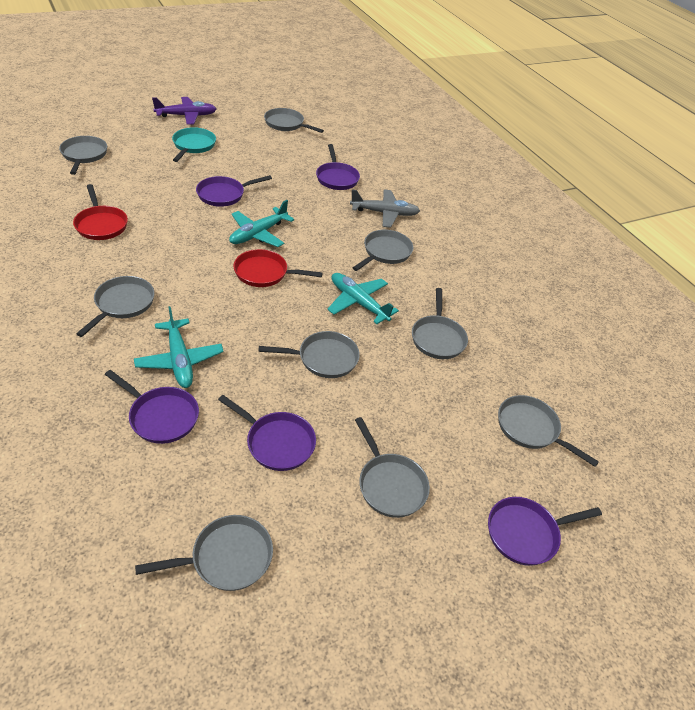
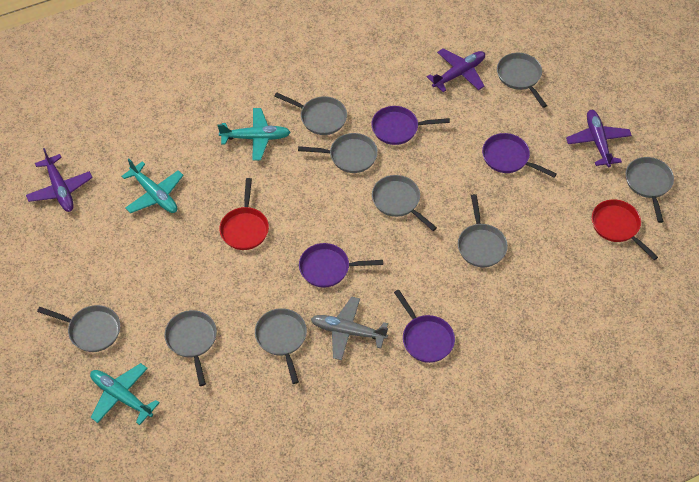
purple pan: [105,370,199,444] [196,175,272,207] [218,395,316,471] [316,144,360,190] [488,497,602,566] = 5 -> [299,243,383,288] [371,106,450,145] [394,290,455,363] [482,133,557,178] = 4
purple plane: [152,97,217,125] = 1 -> [26,148,93,212] [427,48,485,92] [566,110,632,167] = 3
turquoise pan: [172,127,216,162] = 1 -> none = 0

